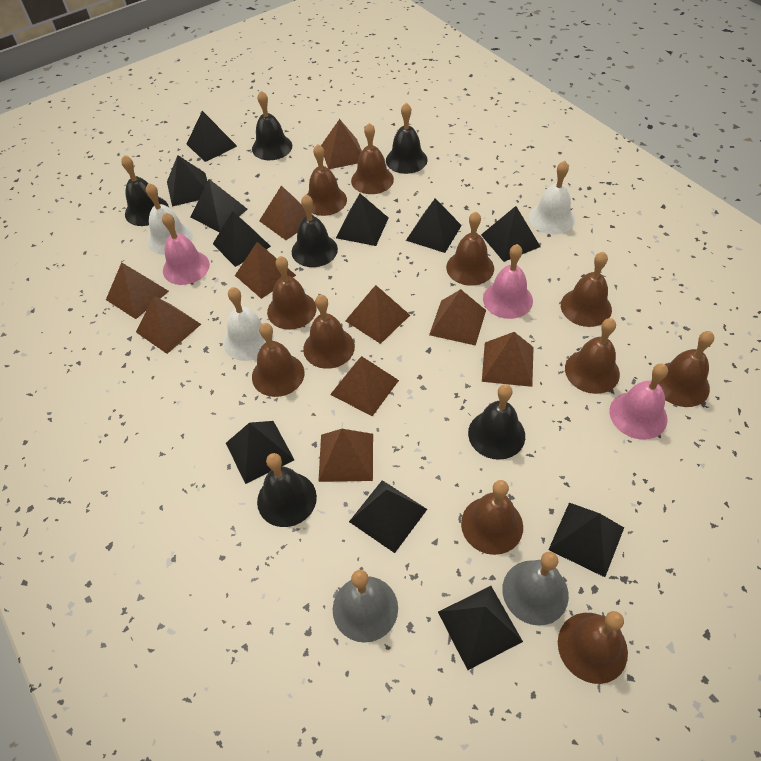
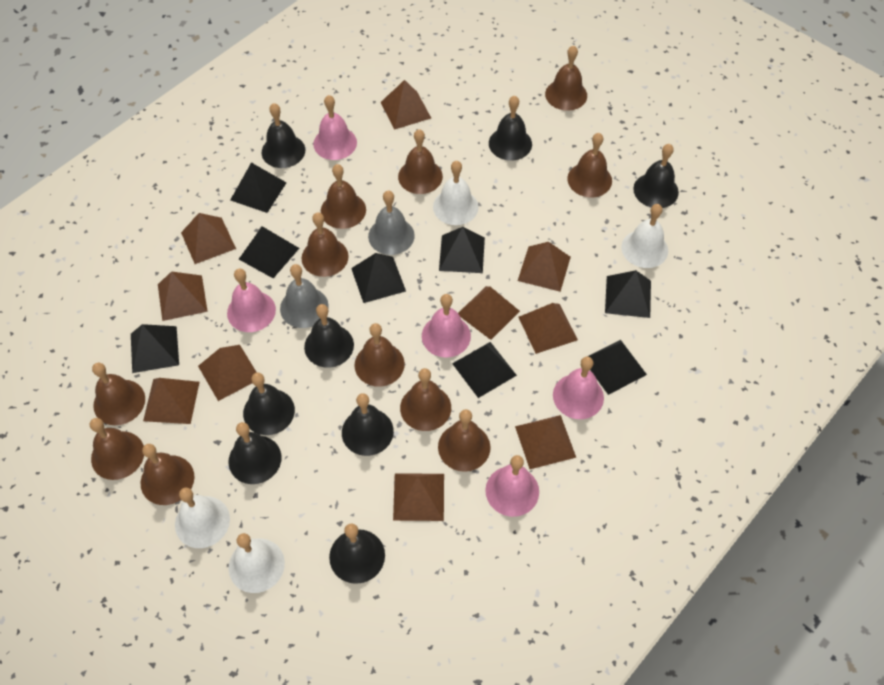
black bell: [121,155,169,226] [252,91,292,160] [257,453,317,527] [292,195,338,267] [386,103,428,174] [468,384,525,460] = 6 -> [228,422,282,484] [243,373,295,435] [262,103,305,168] [304,304,354,368] [329,523,385,584] [342,393,394,456] [489,96,532,161] [633,144,679,208] = 8
black pyramid: [167,155,208,207] [187,111,237,162] [191,179,247,232] [213,211,271,267] [226,421,294,484] [336,194,388,246] [349,480,427,553] [406,198,462,253] [438,586,523,670] [481,206,541,262] [548,503,624,577] = 11 -> [131,324,179,373] [230,163,287,213] [239,226,299,278] [351,253,406,303] [439,227,485,273] [452,342,517,398] [588,340,647,395] [605,270,651,318] = 8
pink bell: [162,212,210,285] [483,244,533,319] [609,364,668,440] = 3 -> [227,268,276,332] [313,95,357,160] [422,294,471,358] [485,455,539,517] [553,356,604,419] = 5
white bell: [146,183,193,255] [223,287,274,361] [529,161,575,234] = 3 -> [175,487,230,548] [229,533,285,593] [433,161,478,225] [621,204,668,268] = 4

